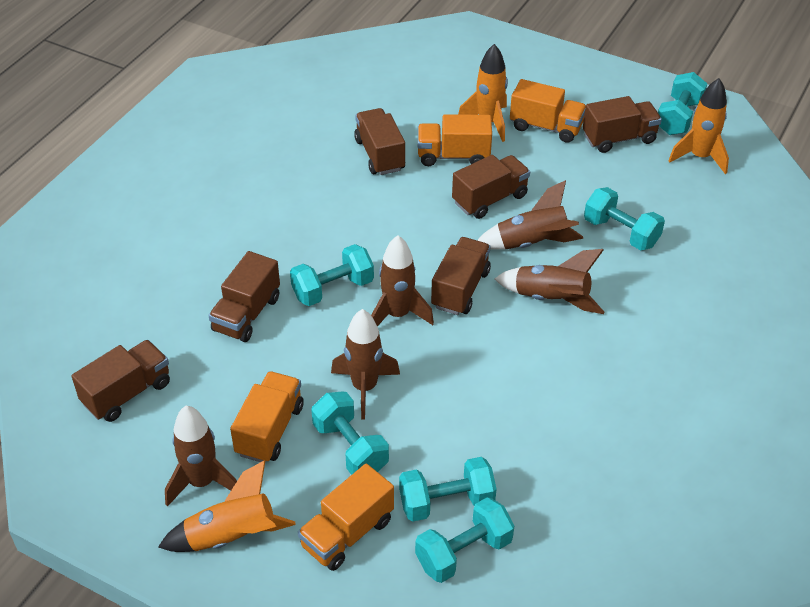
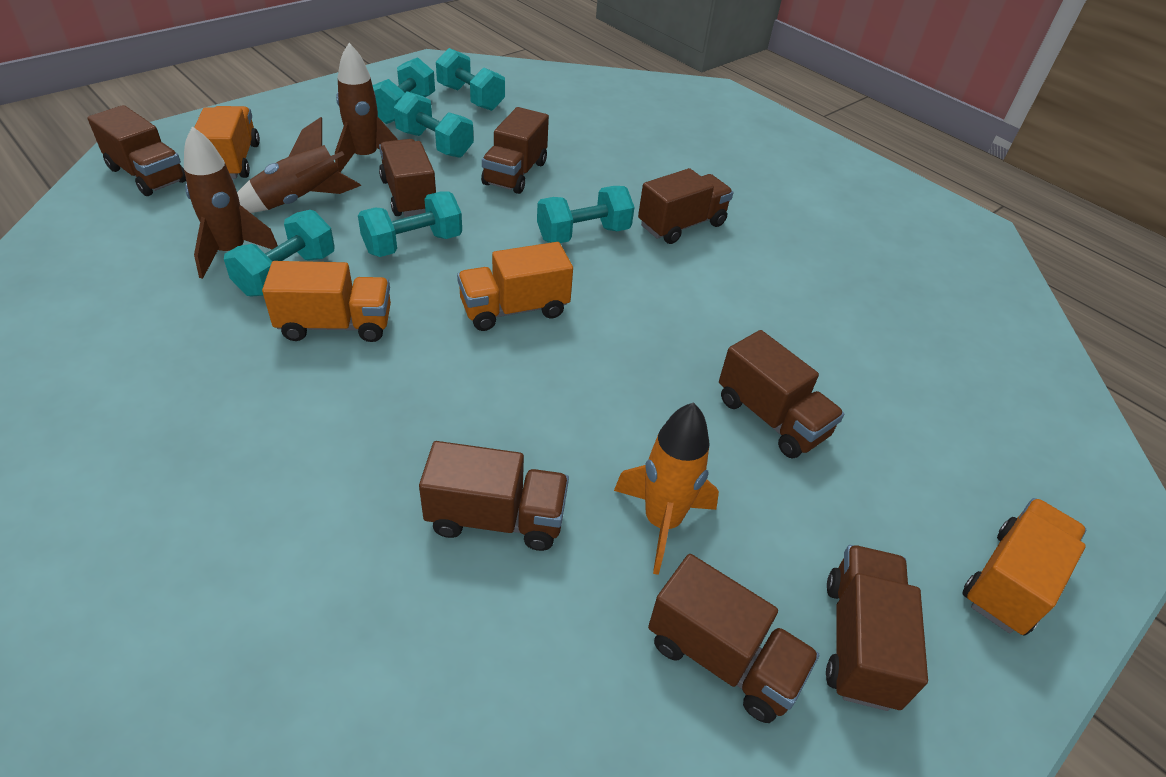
brown rocket: [165,406,237,507] [331,309,400,420] [371,235,434,327] [477,180,583,250] [495,249,604,314] = 5 -> [184,126,278,279] [237,117,361,213] [335,43,398,172] = 3
brown truck: [71,340,170,422] [208,251,280,342] [354,108,405,175] [431,237,491,315] [452,155,530,219] [583,96,662,153] = 6 -> [87,105,186,196] [379,139,436,217] [419,441,569,551] [481,107,549,194] [638,168,733,244] [648,554,819,723] [719,330,844,458] [826,545,928,711] = 8
orange rocket: [158,460,296,552] [458,44,508,142] [668,78,729,174] = 3 -> [614,402,719,575] = 1

